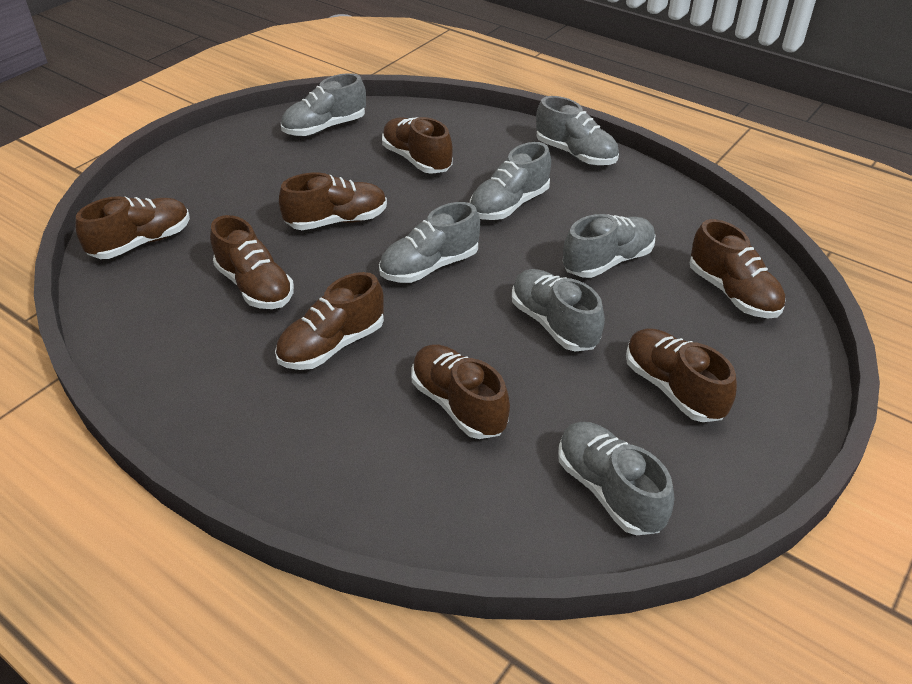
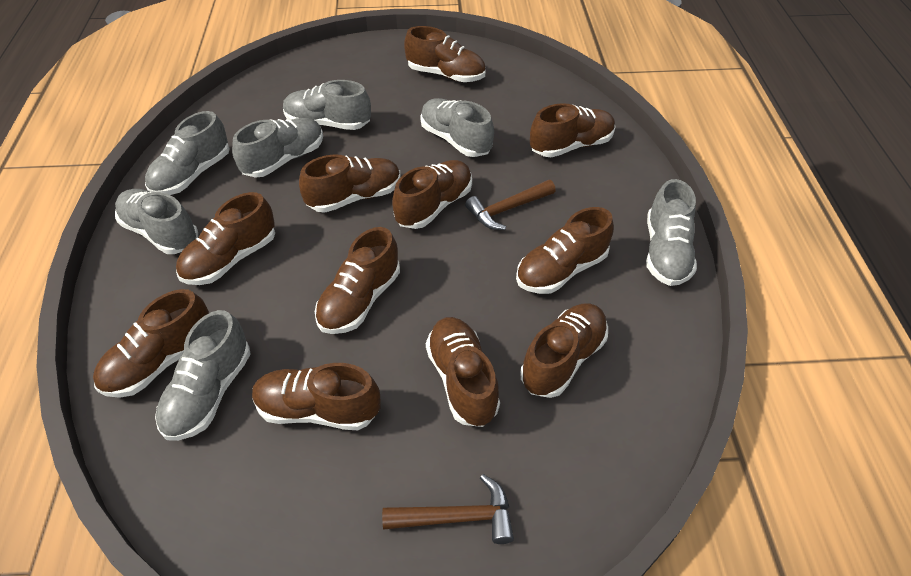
brown hammer: none = 0 -> [382,474,514,544] [465,180,555,230] = 2
brown shoe: [75,196,190,259] [210,215,294,309] [275,272,384,370] [279,172,387,230] [382,117,453,174] [411,345,510,439] [626,328,737,422] [690,219,786,318] = 8 -> [93,289,209,398] [176,192,275,285] [252,363,381,430] [299,154,401,213] [315,227,400,334] [392,160,472,229] [404,26,486,82] [426,317,500,427] [516,207,614,294] [520,304,608,398] [530,103,616,157] = 11

